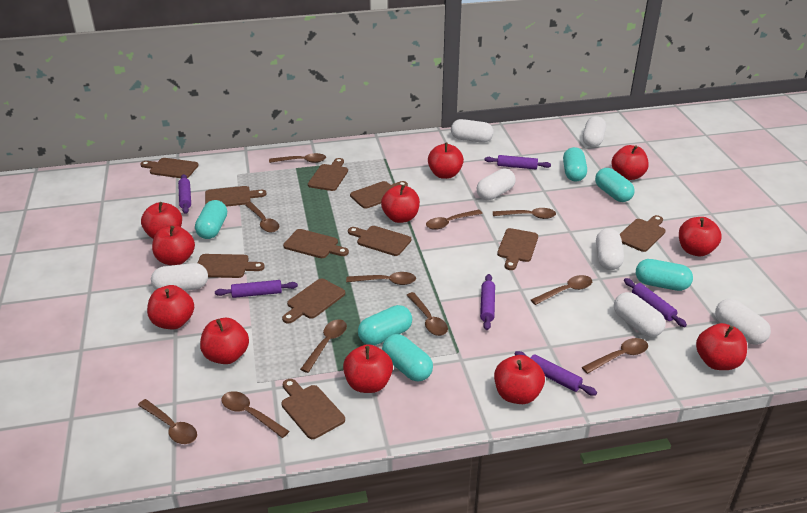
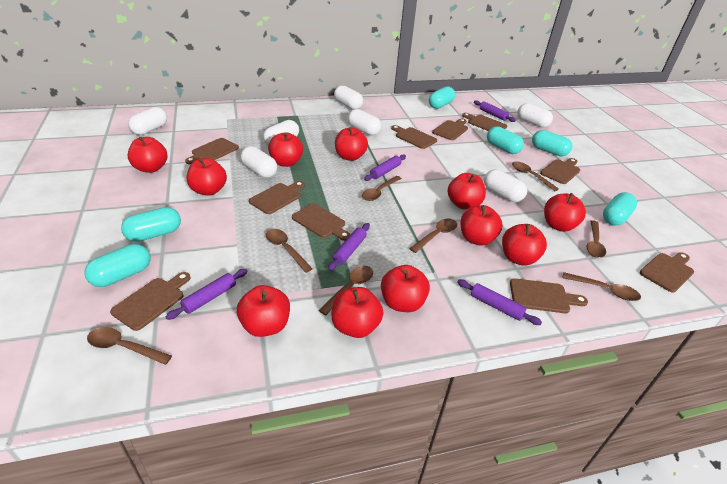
brown cutting board: [140,158,199,178] [198,254,265,278] [205,186,266,207] [281,379,345,439] [282,278,345,324] [283,229,349,258] [308,158,348,191] [348,226,411,256] [350,181,408,209] [497,228,538,270] [620,215,666,252] = 11 -> [110,272,190,331] [185,138,239,164] [249,181,305,214] [292,203,351,241] [391,125,437,149] [432,119,468,140] [462,113,507,131] [510,278,588,313] [540,158,580,184] [640,252,694,293] = 10
brown spoon: [138,399,197,444] [221,391,289,438] [245,202,279,233] [269,153,326,163] [300,319,347,373] [346,272,416,285] [407,292,448,336] [426,209,482,230] [493,208,556,219] [531,275,592,305] [582,338,648,374] = 11 -> [87,327,172,365] [266,229,313,273] [319,266,373,315] [362,176,402,201] [409,219,457,253] [512,161,559,191] [562,272,641,301] [586,220,606,258] = 8
purple rolling pin: [178,174,191,214] [215,280,298,298] [480,274,495,330] [484,155,551,169] [514,351,597,396] [624,278,687,327] = 6 -> [166,269,248,320] [328,223,370,271] [364,154,406,181] [457,280,542,325] [474,100,516,122] = 5

